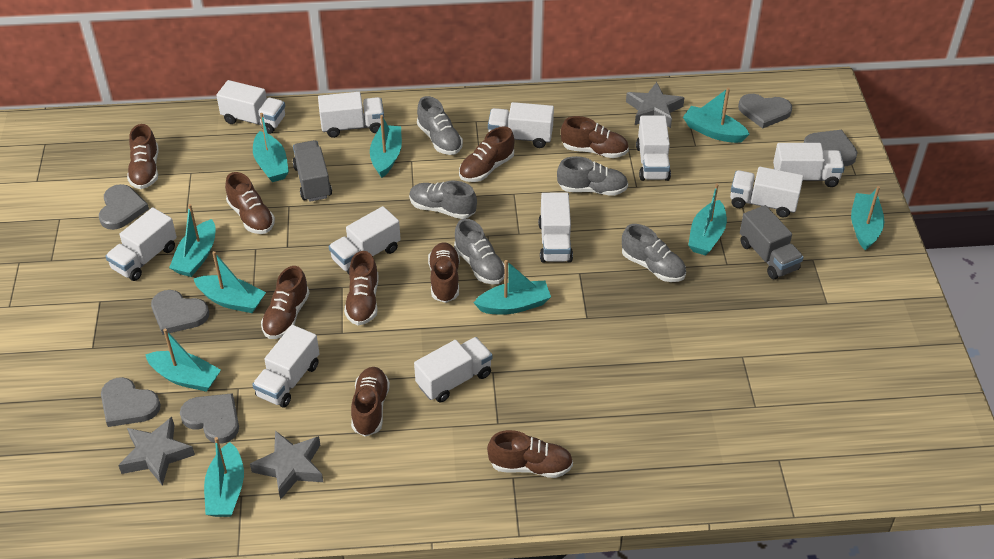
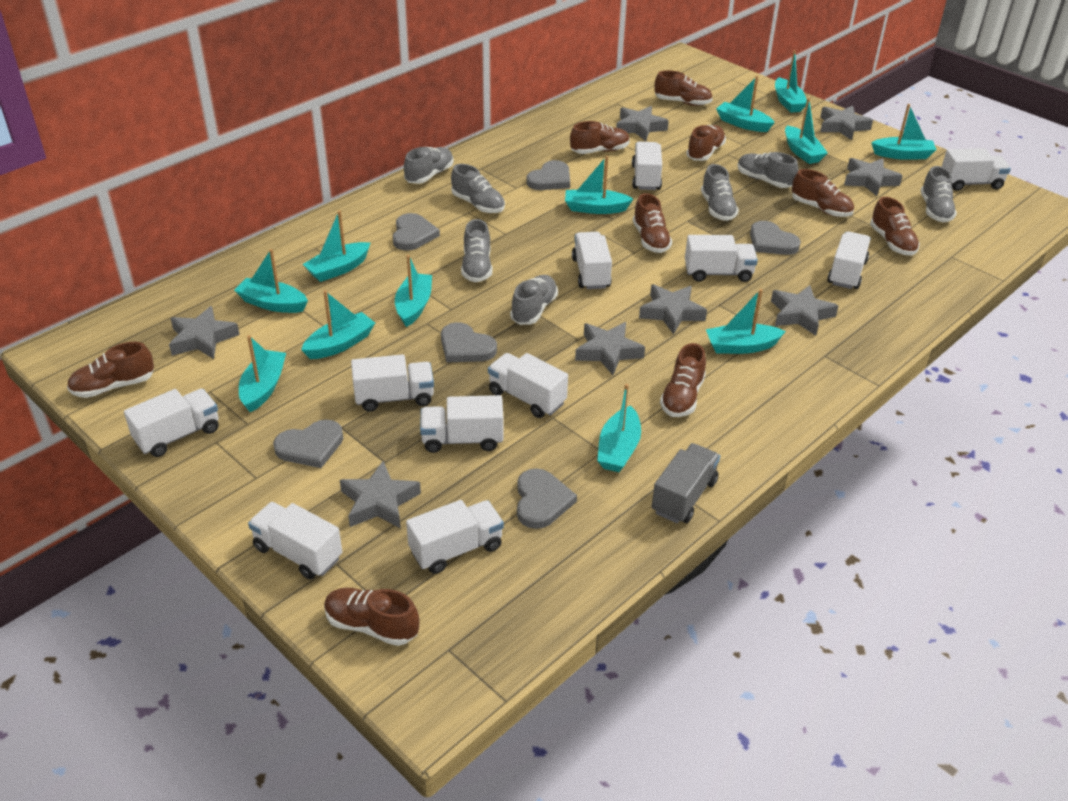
grey shoe: [409,181,477,219] [417,96,463,155] [454,219,505,285] [557,156,628,196] [622,224,686,282] = 5 -> [404,147,453,184] [451,164,505,213] [461,219,492,282] [510,275,558,325] [701,164,739,221] [738,152,799,188] [920,166,957,222] = 7
grey star: [118,417,195,486] [250,431,323,500] [626,82,684,128] = 3 -> [169,306,240,359] [340,461,421,528] [575,322,645,375] [616,106,669,141] [639,284,707,335] [771,285,838,336] [820,106,873,140] [844,158,903,196] = 8
grey truck: [293,140,332,202] [740,205,804,280] = 2 -> [652,443,720,523] = 1
turquoise boat: [145,329,221,392] [169,204,216,277] [194,251,266,313] [204,437,244,517] [253,113,289,182] [370,115,402,178] [474,260,551,315] [683,88,750,143] [688,183,727,255] [851,186,884,251] = 10 -> [234,249,308,313] [239,335,286,412] [301,290,375,359] [303,210,370,282] [395,255,432,327] [565,156,633,214] [597,384,641,472] [706,289,786,354] [716,76,775,132] [775,50,807,113] [785,98,828,164] [871,104,937,160] = 12

